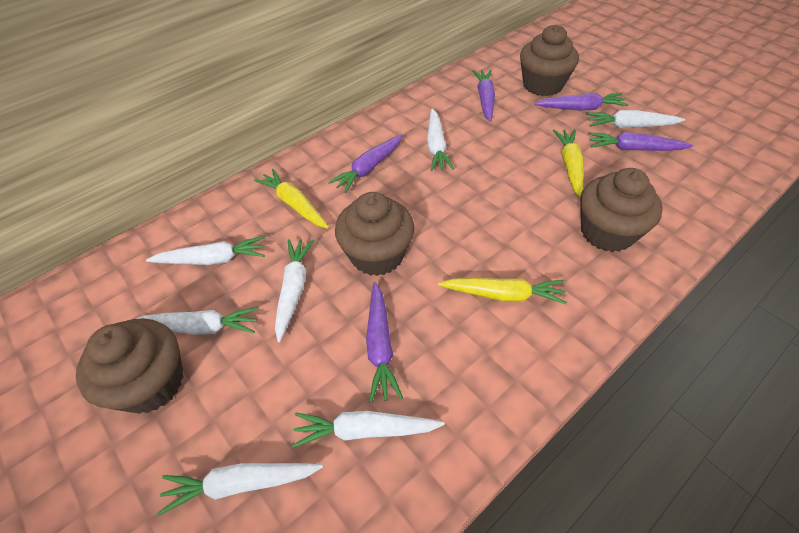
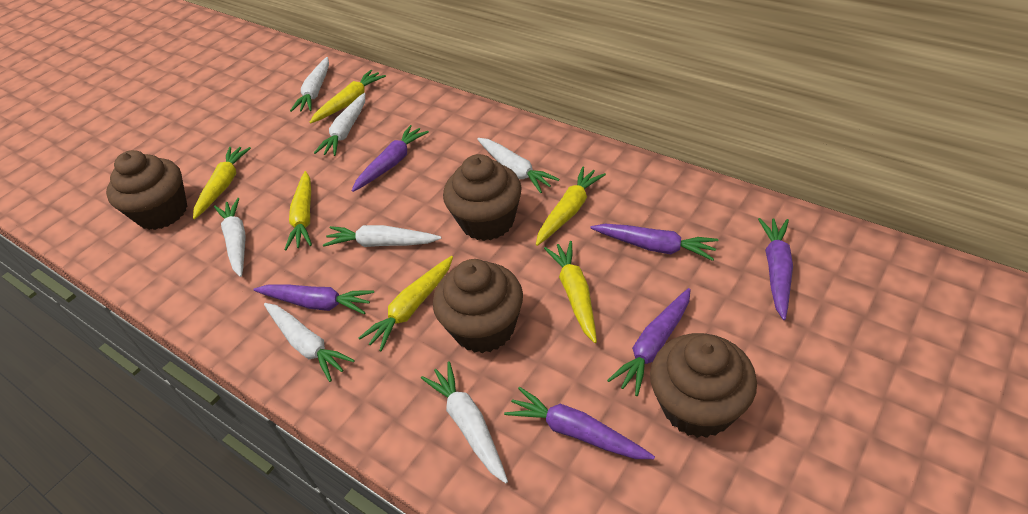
purple carrot: [328,134,403,193] [366,282,403,403] [472,70,495,122] [535,93,629,111] [589,132,693,151] = 5 -> [253,284,374,314] [352,125,429,192] [504,387,655,459] [590,224,718,261] [607,288,691,396] [758,218,793,320] = 6
yellow carrot: [254,169,329,229] [438,278,567,304] [553,130,583,197] = 3 -> [193,147,251,219] [284,171,312,250] [309,70,386,123] [359,256,453,351] [536,167,606,246] [544,241,597,343] = 6

